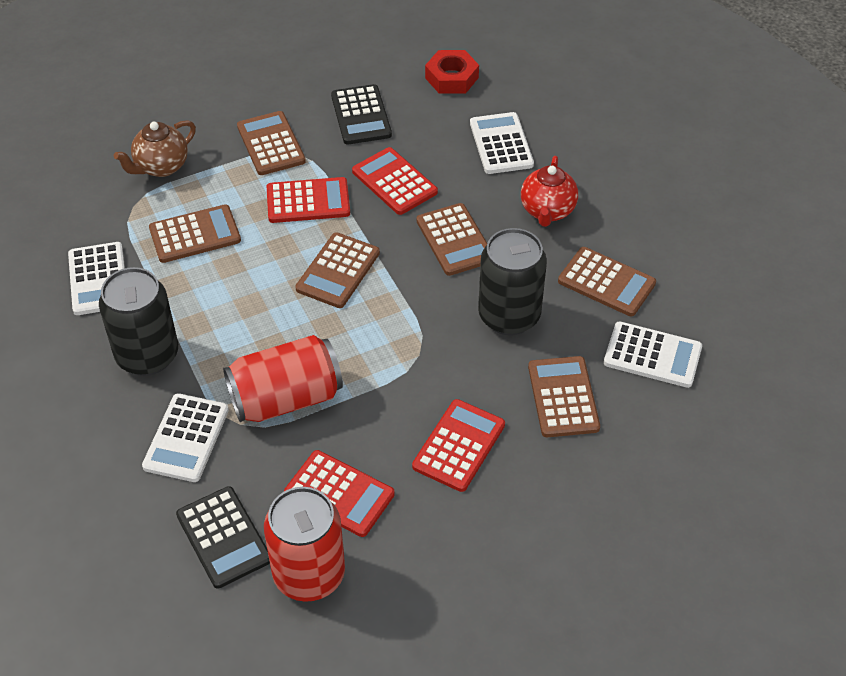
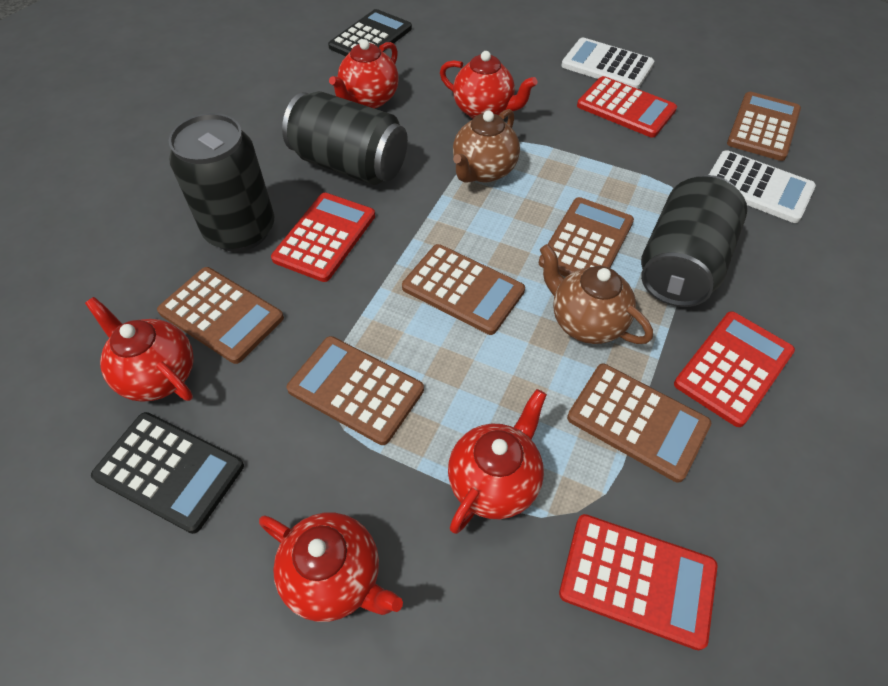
black can: [99,267,178,376] [478,228,547,335] = 2 -> [169,113,274,252] [282,91,408,185] [641,175,747,307] = 3
brown teapot: [114,120,196,177] = 1 -> [453,109,520,183] [540,244,653,344] = 2
red can: [223,335,343,422] [264,487,345,602] = 2 -> none = 0
red nut: [425,50,479,94] = 1 -> none = 0
red teapot: [521,156,578,227] = 1 -> [85,297,194,401] [259,512,403,622] [329,39,399,109] [440,51,537,118] [448,389,547,534] = 5
white calculator: [68,242,125,315] [142,393,229,482] [470,112,534,174] [604,321,702,388] = 4 -> [561,38,654,89] [709,150,816,223] = 2

